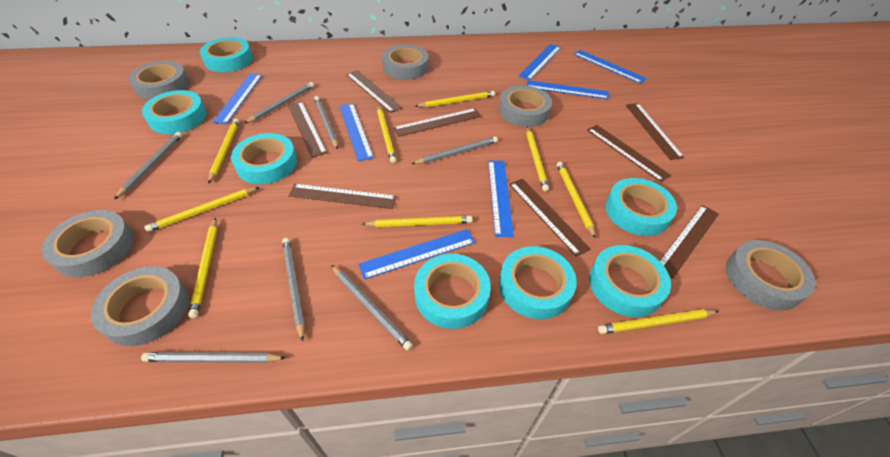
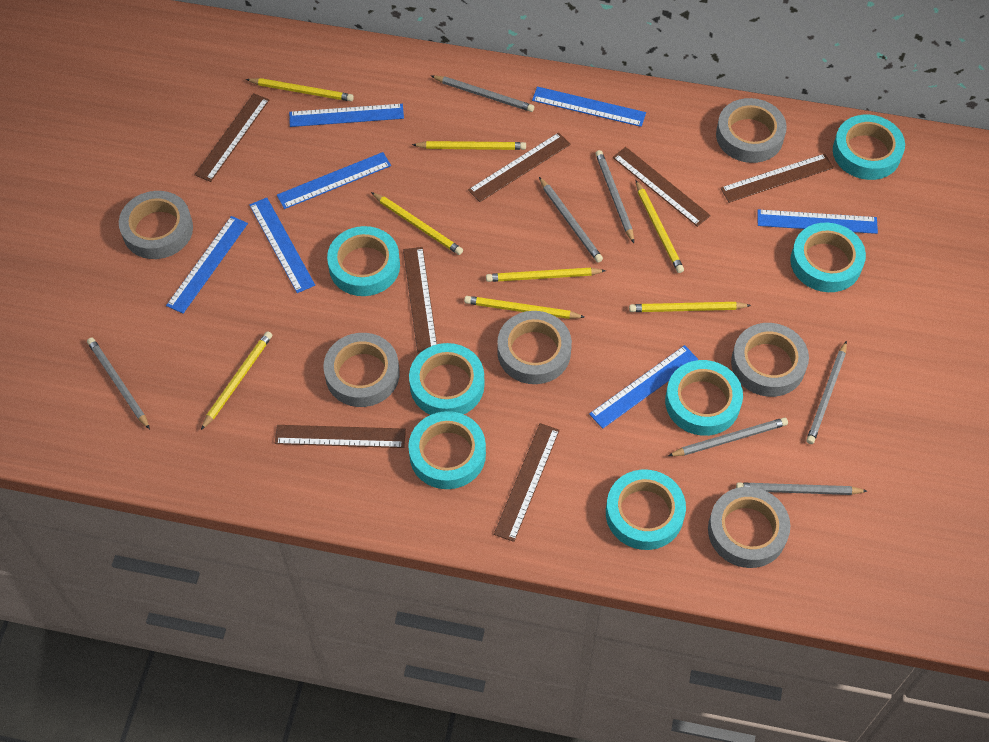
brown ruler: [288,101,327,157] [288,184,397,209] [346,70,403,113] [393,108,481,137] [509,178,591,257] [587,125,671,182] [626,103,684,160] [660,205,719,279] = 8 -> [194,93,269,182] [275,425,406,448] [403,247,437,352] [468,132,571,202] [494,423,560,542] [612,147,711,227] [720,154,834,203] = 7
yellow pencil: [144,187,259,232] [188,218,217,318] [208,118,239,184] [362,216,472,227] [377,105,396,163] [415,91,495,107] [526,127,549,191] [557,162,596,239] [598,309,719,334] = 9 -> [201,331,272,430] [246,78,354,101] [371,192,463,255] [412,141,526,150] [464,296,584,319] [486,268,606,282] [629,302,751,312] [636,180,684,273] = 8

